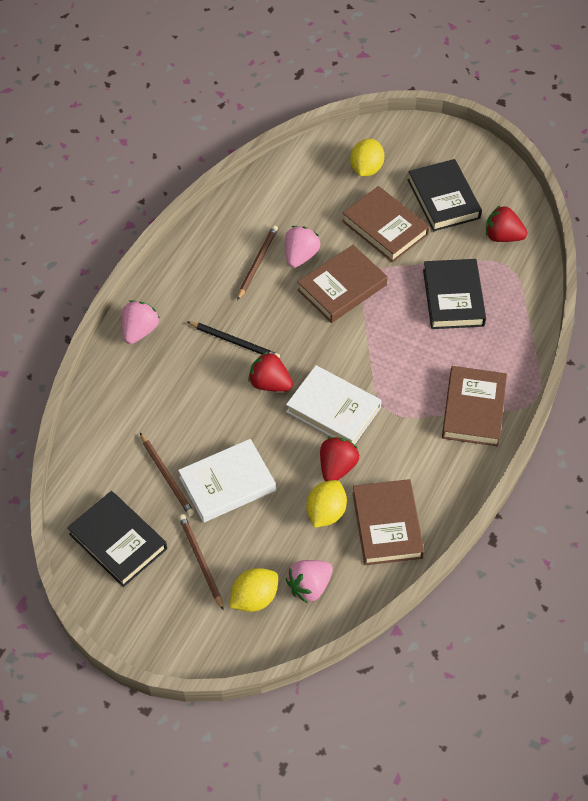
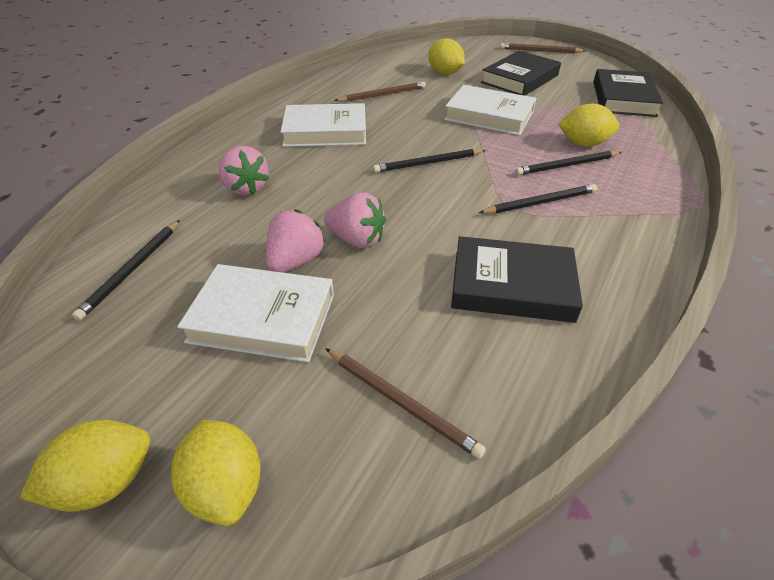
black pencil: [187,321,280,358] = 1 -> [72,220,180,321] [373,149,486,173] [479,184,597,214] [515,151,622,175] = 4
brown book: [297,245,388,323] [342,186,429,262] [352,479,424,565] [442,366,507,447] = 4 -> none = 0
red strawberry: [248,351,293,392] [320,437,359,481] [486,206,528,242] = 3 -> none = 0
white book: [178,439,276,523] [286,365,382,445] = 2 -> [177,264,334,362] [280,103,366,147] [444,85,536,135] = 3
yellow lemon: [229,568,278,612] [306,480,347,528] [350,139,384,176] = 3 -> [20,420,150,512] [171,420,261,526] [428,38,465,75] [558,104,619,147] = 4

